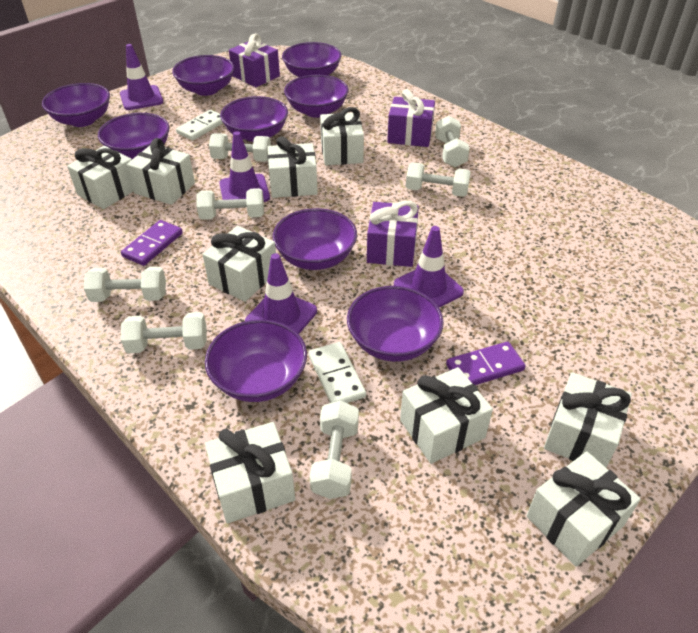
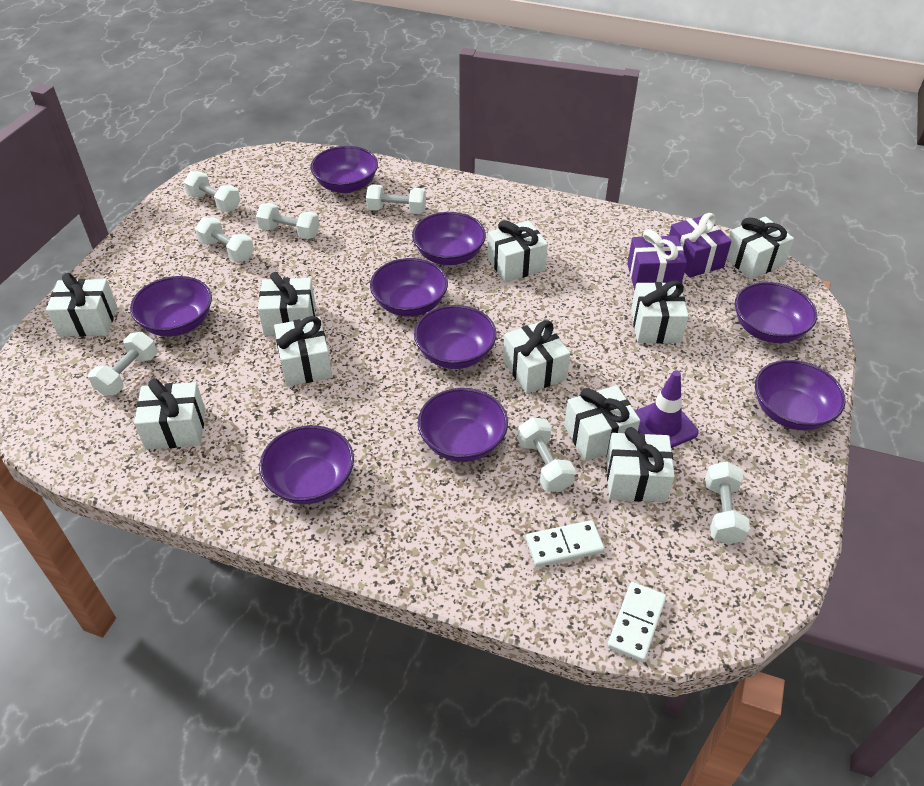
purple domino: [121,220,183,266] [446,342,526,385] = 2 -> none = 0
purple gift: [229,34,280,87] [367,200,419,267] [387,89,435,147] = 3 -> [627,229,687,290] [669,213,732,278] = 2
purple traffic cone: [120,44,163,110] [219,131,270,202] [245,253,317,334] [394,226,464,307] = 4 -> [635,370,699,448] = 1
white gift: [67,146,133,209] [126,138,195,205] [203,226,276,302] [205,422,295,523] [267,136,318,198] [320,107,364,165] [400,367,493,464] [526,451,641,567] [544,372,632,467] = 9 -> [46,273,117,337] [134,378,205,450] [258,272,316,336] [274,316,332,386] [487,220,548,282] [503,320,570,394] [564,385,640,461] [606,427,675,502] [631,281,688,343] [727,216,794,279] = 10

